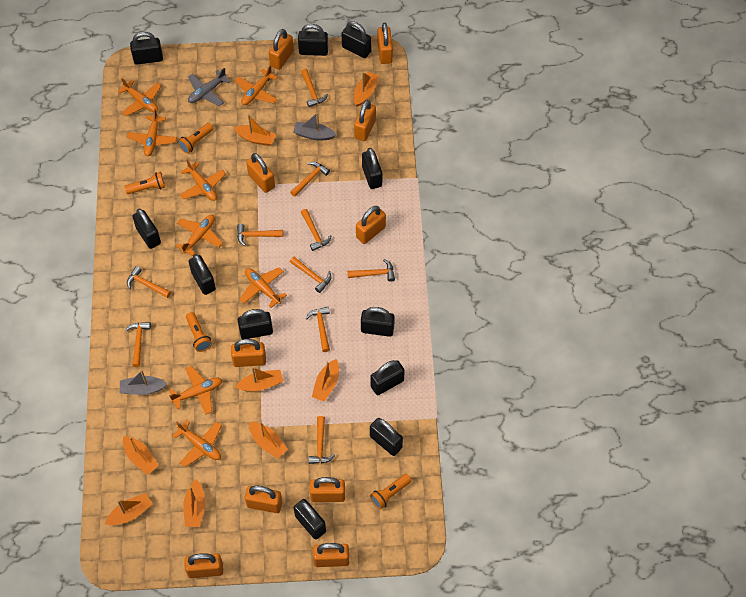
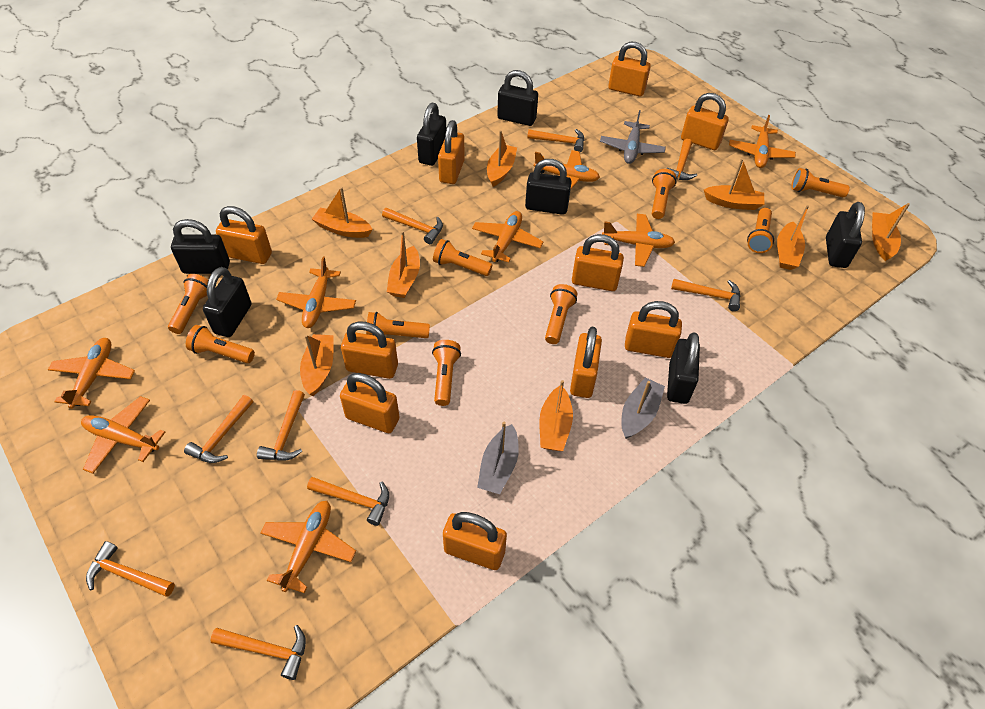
black padlock: [130,32,163,65] [132,209,161,249] [189,254,216,295] [238,309,273,339] [294,499,326,539] [298,24,328,56] [342,21,371,58] [361,307,395,337] [362,148,382,189] [370,360,405,395] [370,418,403,456] = 11 -> [171,219,230,274] [203,267,252,337] [417,103,446,166] [497,70,538,126] [525,159,572,215] [667,332,700,404] [826,202,865,268] = 7
orange flashlight: [124,172,165,194] [178,123,214,154] [186,312,212,352] [370,474,412,510] = 4 -> [168,274,208,334] [186,325,255,363] [366,312,430,338] [432,340,461,406] [433,239,492,276] [545,284,577,344] [652,169,676,219] [747,208,774,253] [791,168,850,197] = 9
orange hammer: [125,322,151,367] [127,266,171,298] [237,224,283,246] [290,162,330,197] [290,257,331,293] [301,69,328,107] [301,209,332,251] [306,307,330,352] [309,416,335,464] [347,259,395,282] = 10 -> [86,541,175,597] [184,395,253,463] [210,625,306,680] [257,390,305,461] [307,477,389,526] [382,208,443,244] [527,129,584,152] [666,139,697,180] [671,279,740,311] = 9

